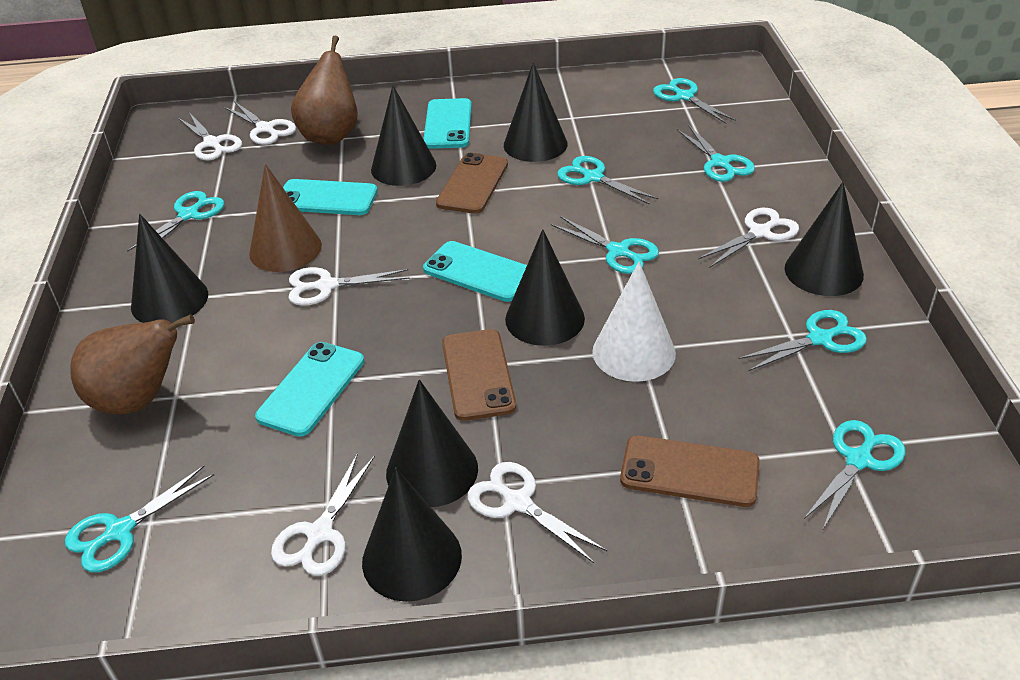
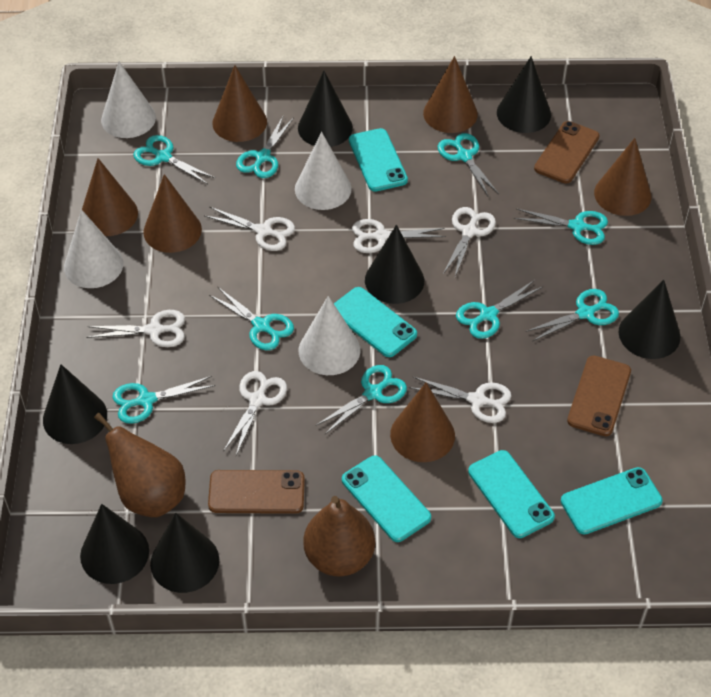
brown cone: [249,164,322,272] = 1 -> [82,158,138,236] [144,174,202,253] [212,65,267,142] [390,382,455,462] [423,56,478,133] [594,138,651,216] = 6
turquoise phone: [255,342,364,437] [283,179,378,215] [423,98,472,149] [423,241,527,302] = 4 -> [334,287,417,357] [342,456,431,542] [349,128,408,192] [468,450,555,538] [561,467,663,535] = 5
turquoise scissors: [65,466,214,572] [127,191,225,252] [551,216,659,274] [557,156,658,205] [653,78,736,124] [677,125,755,182] [739,310,867,371] [804,420,905,531] = 8 -> [112,376,215,424] [133,135,215,184] [209,287,294,350] [236,117,294,178] [317,365,407,434] [438,133,499,197] [456,280,543,339] [514,208,608,245] [526,289,619,342] = 9
white cone: [592,262,676,382] = 1 -> [64,209,123,288] [101,61,156,138] [295,132,352,210] [299,296,360,375] = 4

